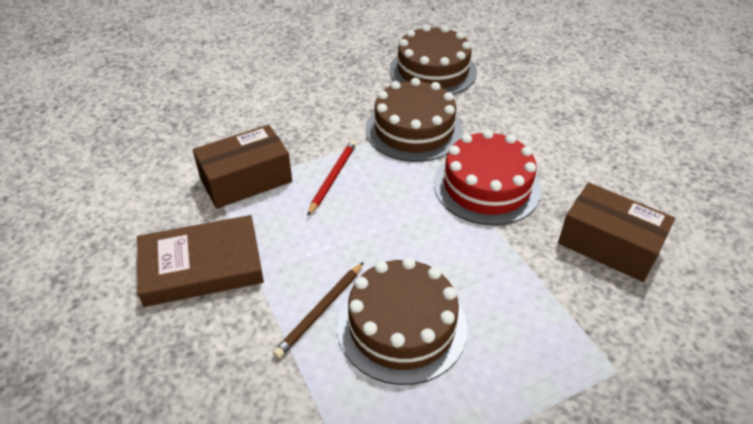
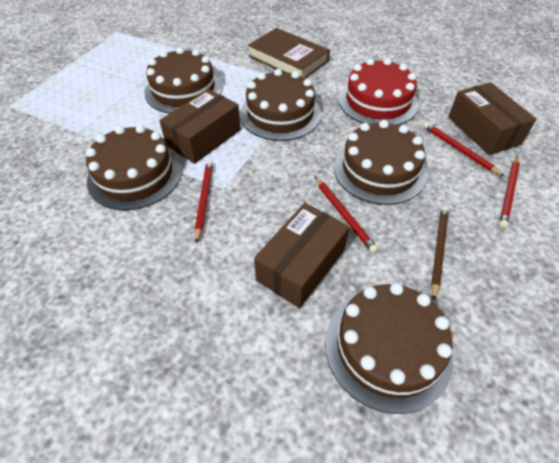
brown box: [193,125,292,209] [558,182,675,282] = 2 -> [159,89,241,164] [254,203,350,308] [448,82,536,155] = 3
brown cake: [337,257,467,385] [366,78,463,162] [390,25,477,95] = 3 -> [86,125,182,210] [144,47,222,114] [240,69,321,141] [325,283,453,414] [334,120,427,205] = 5
red pencil: [307,140,357,216] = 1 -> [195,160,213,243] [314,176,378,253] [423,122,504,176] [499,156,520,228] = 4

